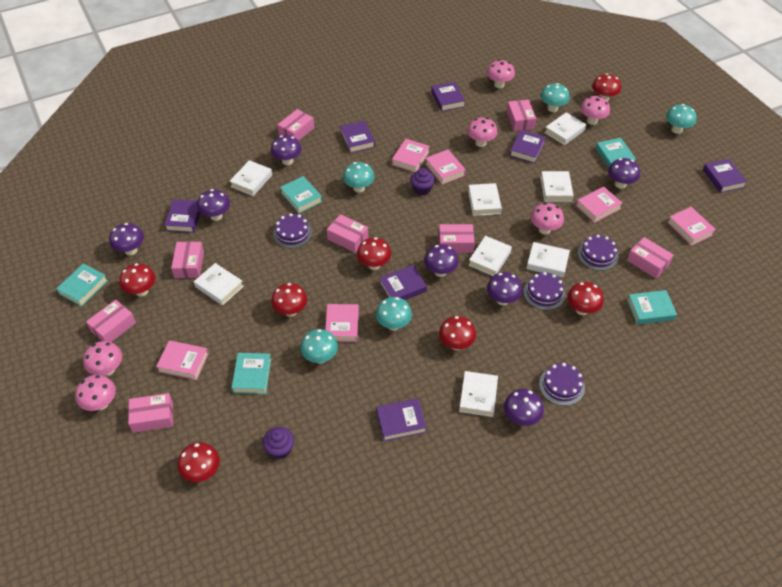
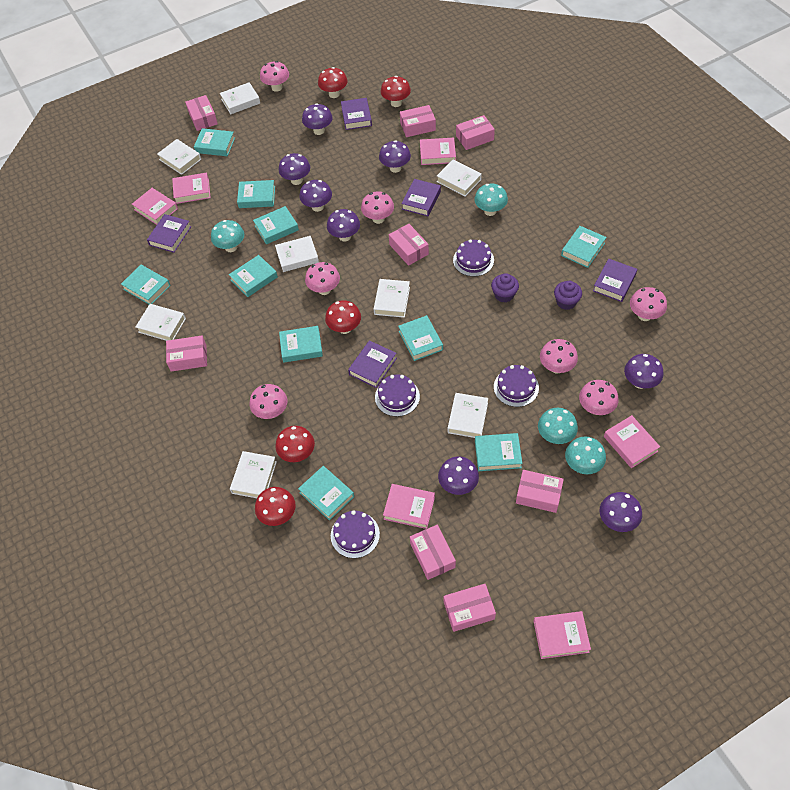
pink mushroom: [75,375,116,411] [83,341,122,376] [467,118,497,147] [487,60,515,88] [531,203,564,234] [580,96,610,125] = 6 -> [250,384,287,419] [260,61,289,92] [305,262,340,295] [361,191,394,224] [540,339,578,374] [579,380,619,415] [630,287,667,321] = 7
purple book: [164,199,200,233] [340,121,375,153] [376,398,427,441] [379,265,427,300] [431,82,465,111] [509,130,546,163] [703,159,747,193] = 7 -> [147,214,191,253] [341,98,372,130] [348,340,397,388] [401,179,441,216] [593,259,637,302] = 5
purple mushroom: [109,223,144,255] [197,189,230,221] [271,135,302,165] [424,244,459,277] [487,272,523,305] [504,389,544,426] [608,158,640,189] = 7 -> [279,153,310,185] [300,180,332,212] [302,103,333,135] [327,209,360,242] [379,140,411,173] [438,456,479,495] [600,492,642,532] [624,354,664,389] = 8
red mushroom: [119,263,155,297] [178,442,220,482] [271,283,307,317] [357,237,391,270] [439,316,476,350] [567,282,604,315] [592,73,621,101] = 7 -> [255,487,296,526] [275,426,315,462] [318,67,348,98] [325,300,361,334] [381,76,411,107] = 5
turquoise book: [56,263,108,307] [231,353,271,394] [280,176,322,213] [596,138,636,168] [627,290,677,325] = 5 -> [121,265,171,304] [194,128,235,156] [229,255,278,297] [237,180,275,208] [253,206,299,244] [279,326,323,363] [298,466,354,520] [398,315,443,361] [475,433,522,471] [561,226,607,268] = 10
turquoise mushroom: [300,329,338,364] [343,162,375,193] [376,297,412,331] [540,83,570,112] [666,104,697,134] = 5 -> [211,220,244,252] [474,183,508,216] [538,408,578,444] [565,437,606,474] = 4

